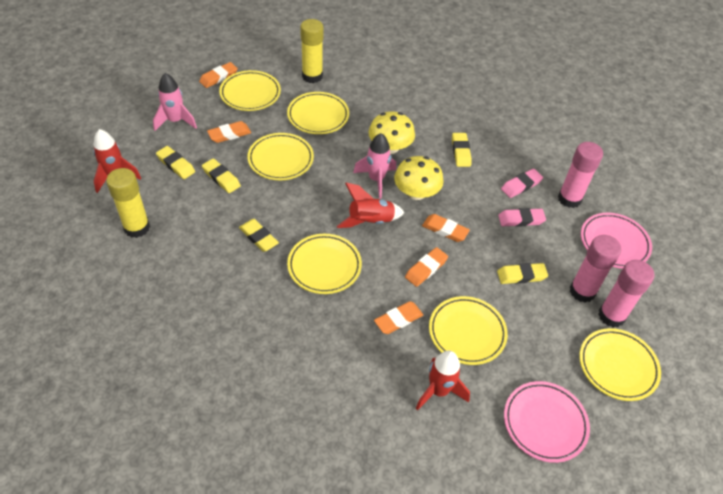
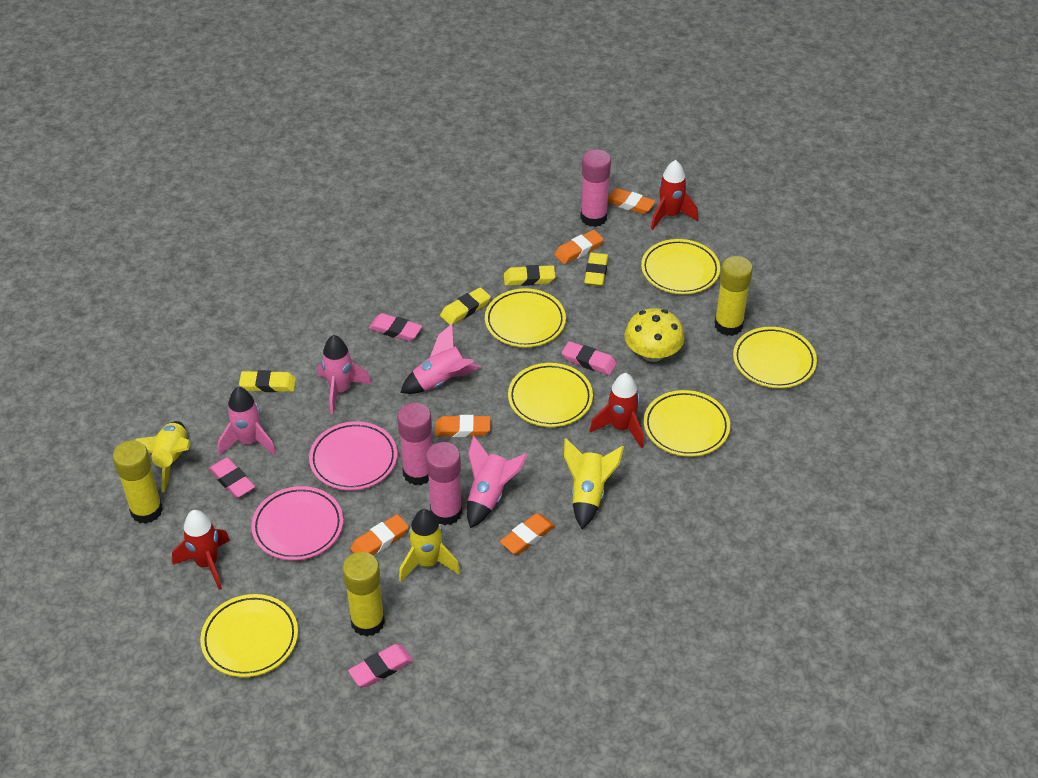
pink eraser: [498,208,546,227] [501,169,543,198] = 2 -> [209,457,255,498] [348,644,413,687] [369,313,422,341] [562,341,617,375] = 4
pink rocket: [153,73,197,131] [353,133,396,199] = 2 -> [218,387,276,456] [318,335,371,414] [400,324,481,394] [467,436,528,528] = 4
yellow eraser: [156,146,195,179] [202,158,241,193] [239,219,279,252] [452,133,472,167] [497,263,548,284] = 5 -> [239,370,296,392] [440,287,491,325] [504,265,555,286] [584,253,608,286] = 4
yellow glue stick: [106,168,150,238] [300,19,324,83] = 2 -> [113,440,163,524] [342,552,385,637] [714,256,753,336] = 3
yellow mushroom: [369,111,415,154] [394,156,444,200] = 2 -> [624,308,684,362] = 1
yellow rocket: none = 0 -> [136,421,191,492] [399,509,460,582] [564,438,624,529] = 3

